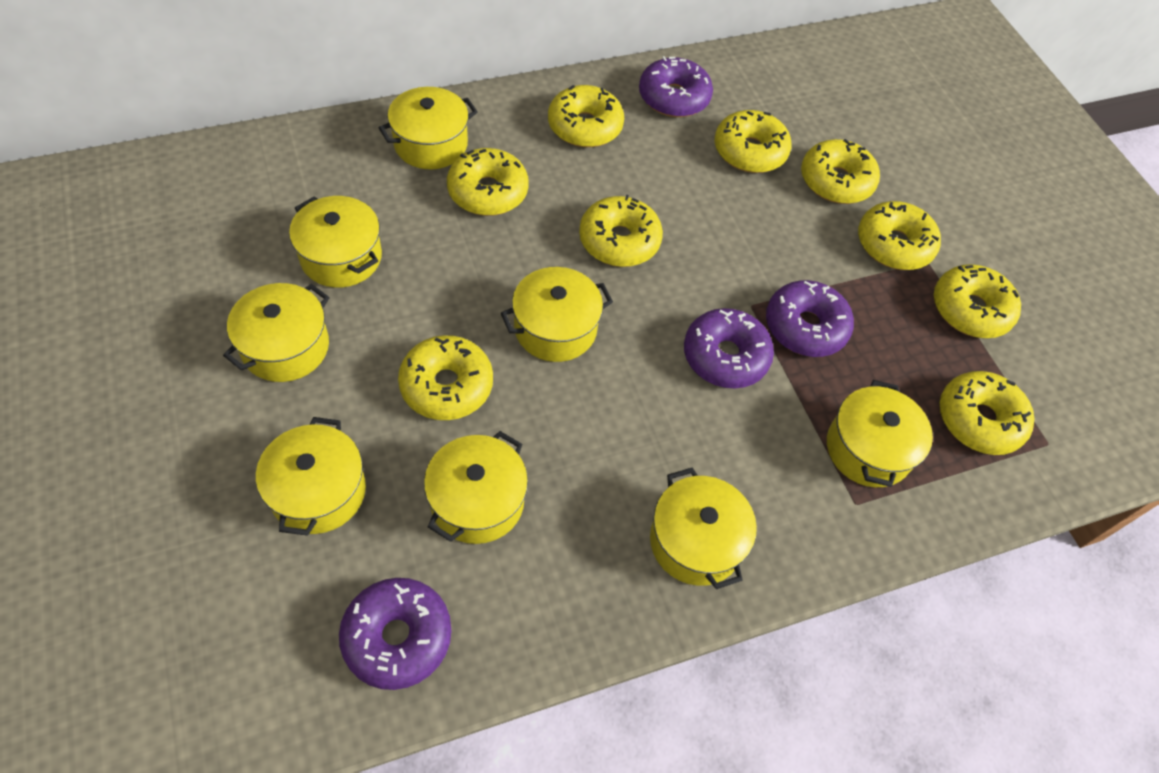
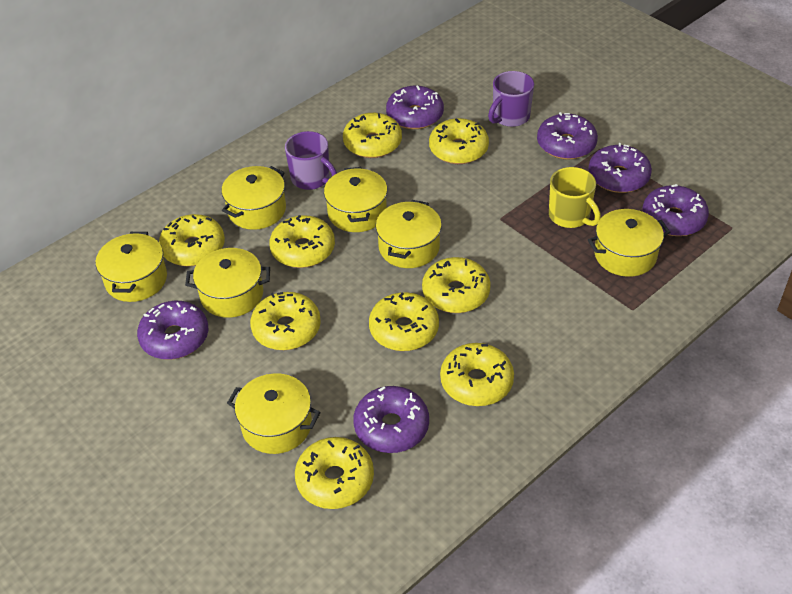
purple donut: [339,578,452,690] [639,56,713,117] [684,308,774,388] [766,280,854,357] = 4 -> [137,301,208,360] [353,386,429,453] [386,85,444,129] [537,112,598,160] [588,143,652,193] [642,184,709,236] = 6
purple mug: none = 0 -> [285,131,337,190] [488,71,534,127] = 2
yellow mug: none = 0 -> [549,167,601,228] = 1
yellow pot: [223,283,330,382] [256,417,366,536] [289,196,382,288] [379,87,478,169] [424,431,528,544] [501,267,613,362] [650,468,757,589] [827,380,933,487] = 8 -> [96,232,167,302] [185,248,270,318] [221,166,286,230] [227,373,321,454] [324,167,387,232] [376,200,442,268] [588,209,670,277] = 7

